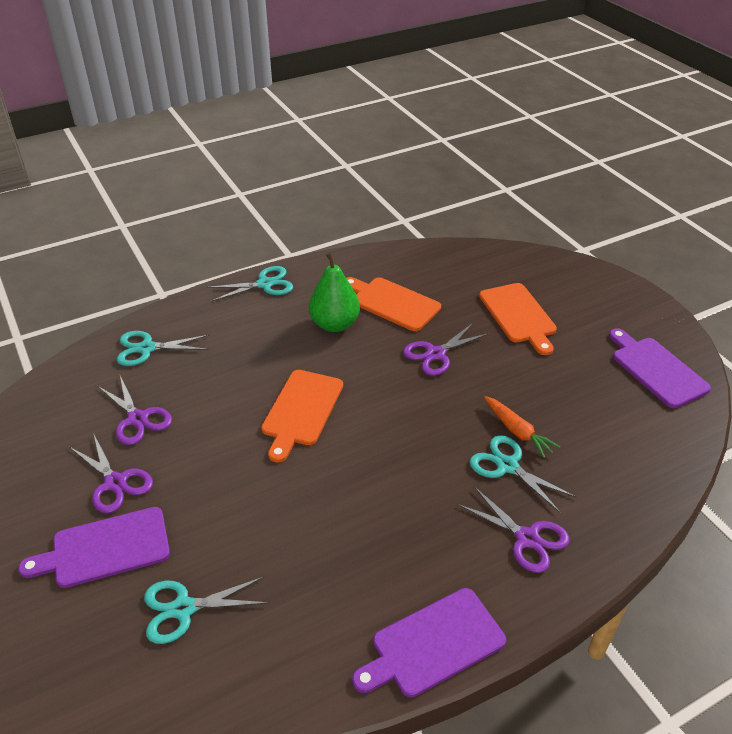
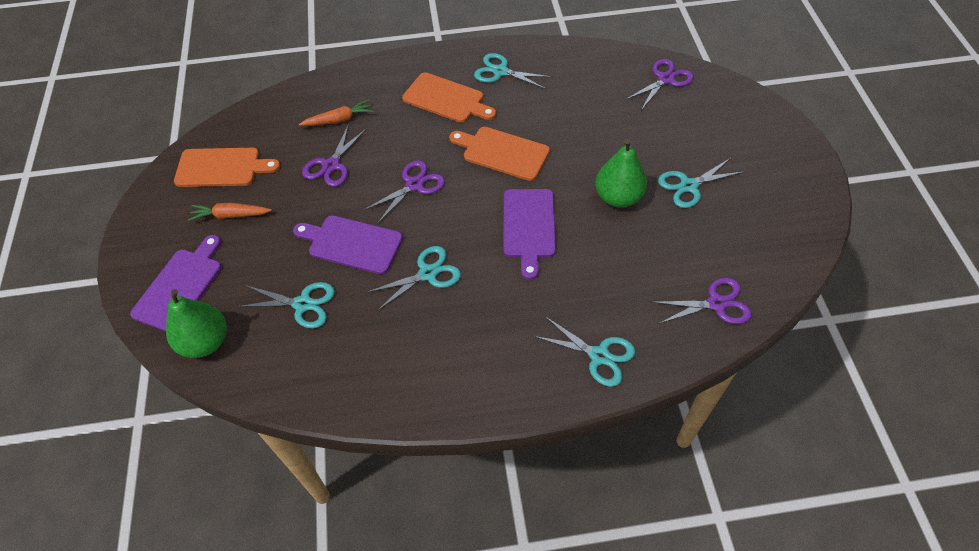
green pear: [309,252,360,332] = 1 -> [166,289,227,358] [596,139,647,208] = 2
orange carrot: [484,396,560,458] = 1 -> [188,203,272,221] [299,100,374,126] = 2
turquoise scissors: [117,331,210,366] [144,577,269,644] [207,266,293,302] [470,435,576,513] = 4 -> [237,282,335,328] [366,246,461,311] [474,53,553,89] [534,316,635,387] [658,158,743,208] = 5

